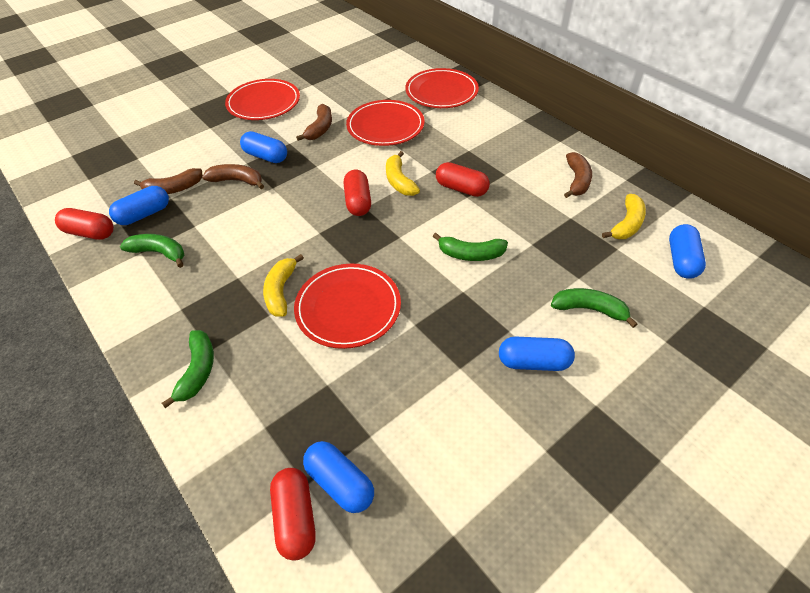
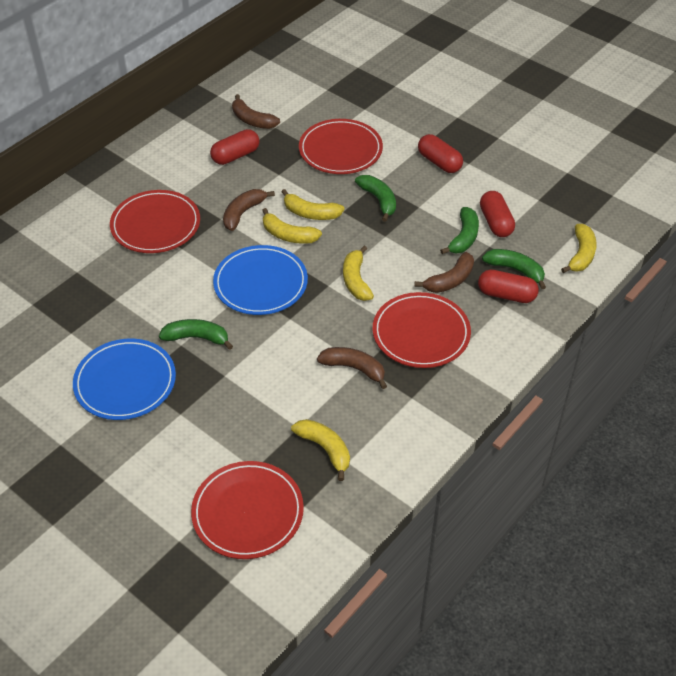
blue capsule: [109,186,169,225] [240,131,287,163] [303,441,374,513] [499,336,575,371] [669,224,706,279] = 5 -> none = 0
blue plate: none = 0 -> [73,339,176,420] [213,245,308,315] = 2
yellow banana: [263,254,304,317] [386,151,420,196] [602,194,646,239] = 3 -> [262,208,322,244] [282,189,344,220] [291,419,350,481] [343,246,374,301] [561,224,597,273] = 5

